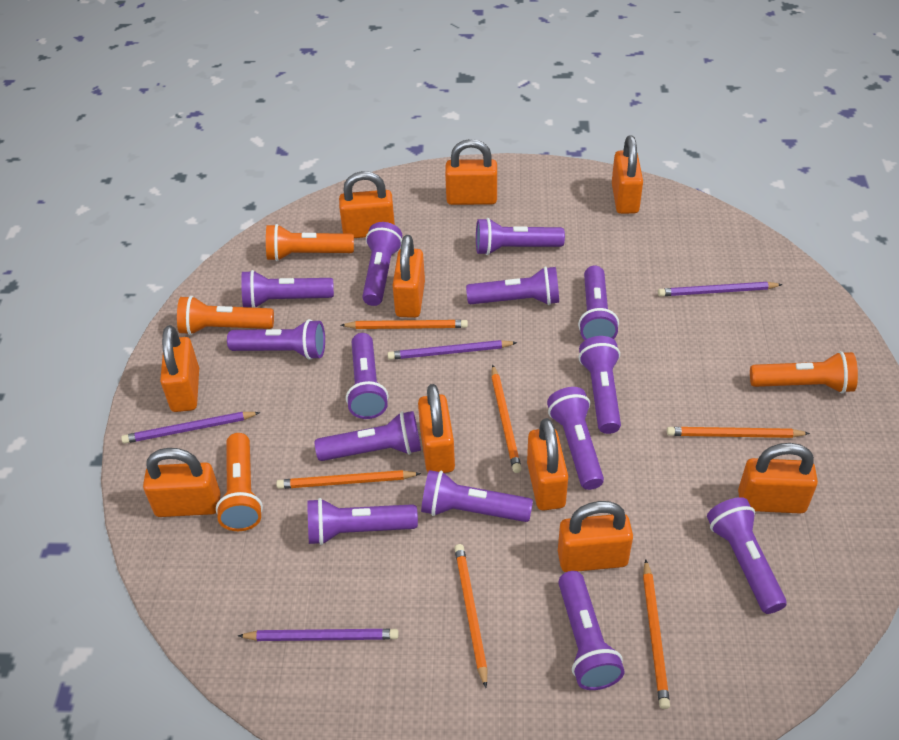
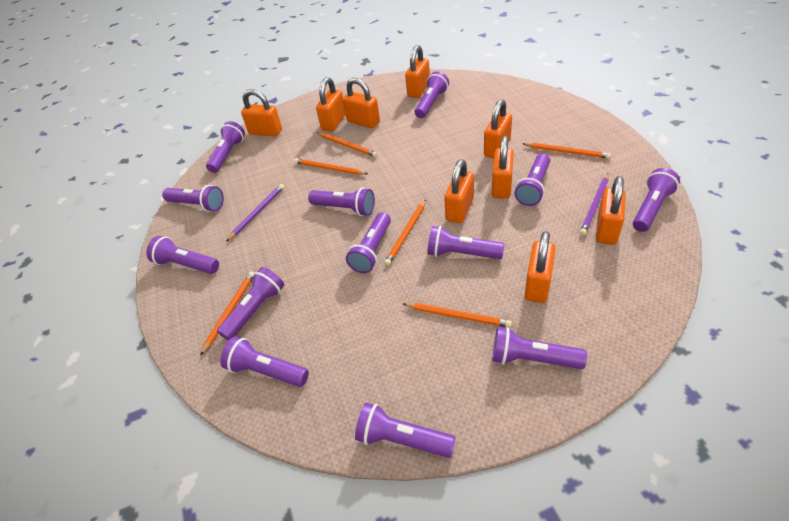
orange flashlight: [177,296,274,335] [216,433,263,531] [266,224,354,261] [750,351,858,394] = 4 -> none = 0
orange padlock: [143,448,221,517] [160,325,199,412] [339,171,395,238] [392,235,425,318] [418,384,455,473] [445,139,497,205] [527,418,568,511] [558,501,633,572] [612,135,643,214] [738,443,818,514] = 10 -> [241,89,282,137] [316,77,346,131] [343,78,380,128] [405,45,430,98] [444,159,474,223] [484,99,512,158] [492,136,514,199] [525,231,556,303] [596,176,626,245] = 9
purple flashlight: [227,319,325,360] [241,270,334,308] [307,498,418,545] [315,411,421,461] [346,333,388,419] [362,222,402,306] [421,470,533,522] [466,266,559,305] [476,218,565,255] [547,387,604,490] [558,571,625,690] [578,265,619,340] [579,336,621,434] [707,497,787,614] = 14 -> [146,236,219,274] [162,185,224,212] [206,121,245,173] [217,267,284,341] [220,337,309,387] [308,187,375,216] [346,212,391,273] [355,403,456,458] [415,72,449,118] [427,226,504,259] [492,327,587,369] [514,154,550,206] [633,168,680,232] = 13
purple pencil: [121,412,260,444] [238,629,399,641] [387,340,517,360] [658,282,783,296] = 4 -> [226,184,284,242] [580,174,609,235] = 2

